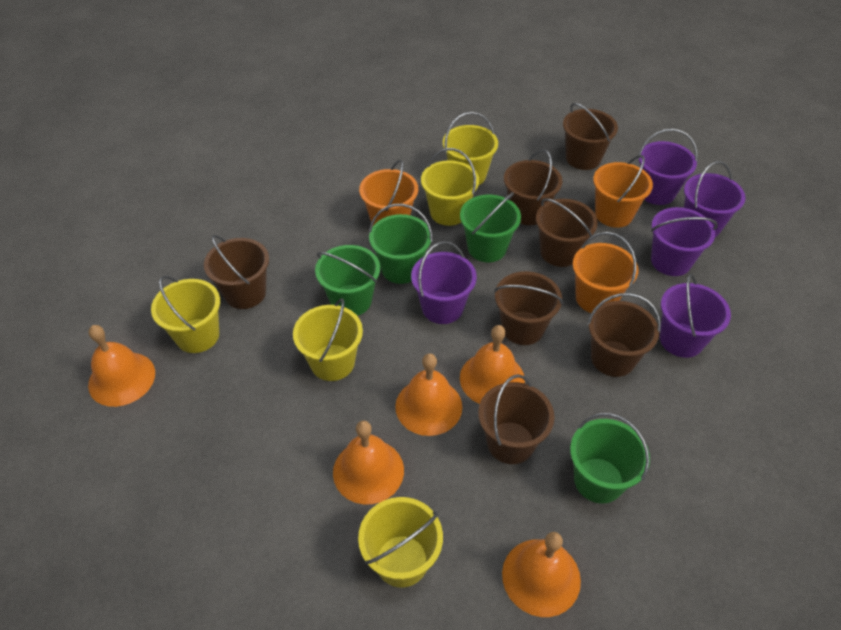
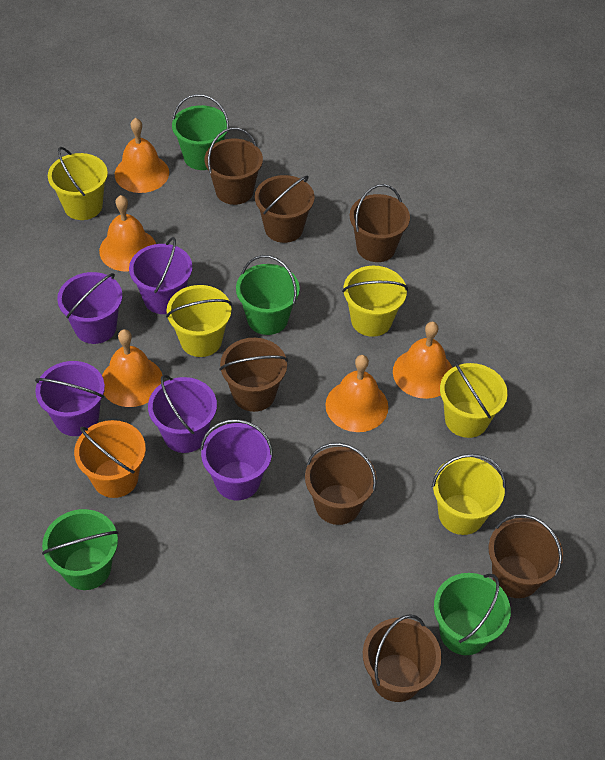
orange bucket: [359,159,418,226] [573,232,638,313] [593,155,653,228] = 3 -> [74,420,146,498] = 1

